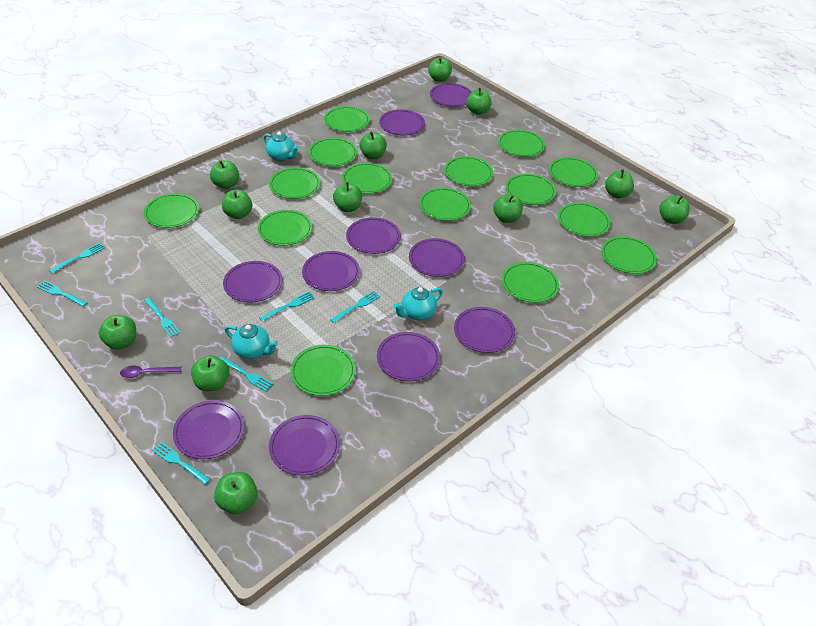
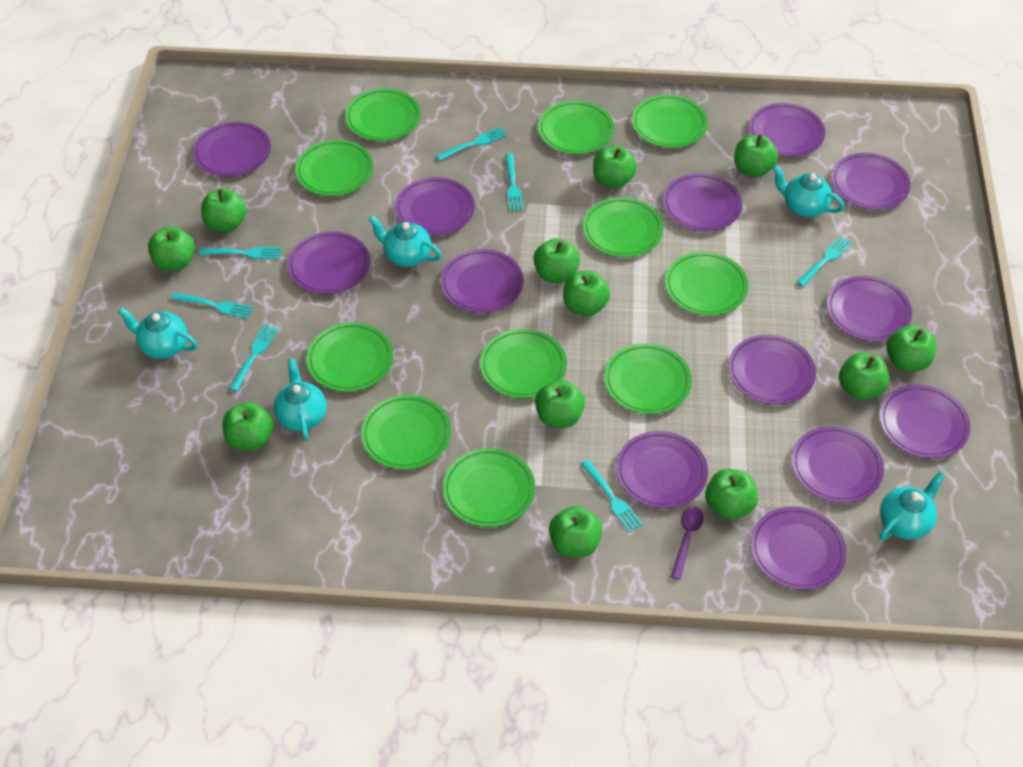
green plate: [144,193,199,228] [258,210,313,246] [269,167,321,199] [290,345,356,396] [309,138,357,166] [324,106,370,132] [342,163,392,194] [419,187,471,221] [444,156,493,186] [498,129,545,157] [502,262,559,303] [506,173,556,205] [549,157,598,187] [558,202,611,237] [601,236,657,274] = 15 -> [295,140,373,196] [306,322,393,392] [345,88,421,141] [361,395,451,470] [443,448,535,527] [480,329,567,398] [538,101,614,154] [583,197,663,257] [604,343,692,414] [632,95,708,148] [665,252,749,316] = 11
purple plate: [173,400,244,459] [223,261,283,303] [269,415,340,476] [302,251,360,291] [346,217,401,254] [377,332,440,381] [379,109,425,135] [409,238,465,277] [430,83,472,107] [454,307,515,353] = 10 -> [193,122,271,177] [288,231,370,294] [395,177,475,236] [440,249,523,313] [616,431,708,509] [662,173,742,231] [728,335,816,405] [748,103,825,157] [750,506,847,590] [791,426,884,503] [827,276,912,341] [831,153,911,210] [879,384,971,459] = 13
turquoise teapot: [225,324,278,359] [263,132,299,161] [393,287,443,320] = 3 -> [118,307,198,359] [274,358,327,441] [368,215,442,267] [773,165,844,217] [879,472,945,541] = 5

